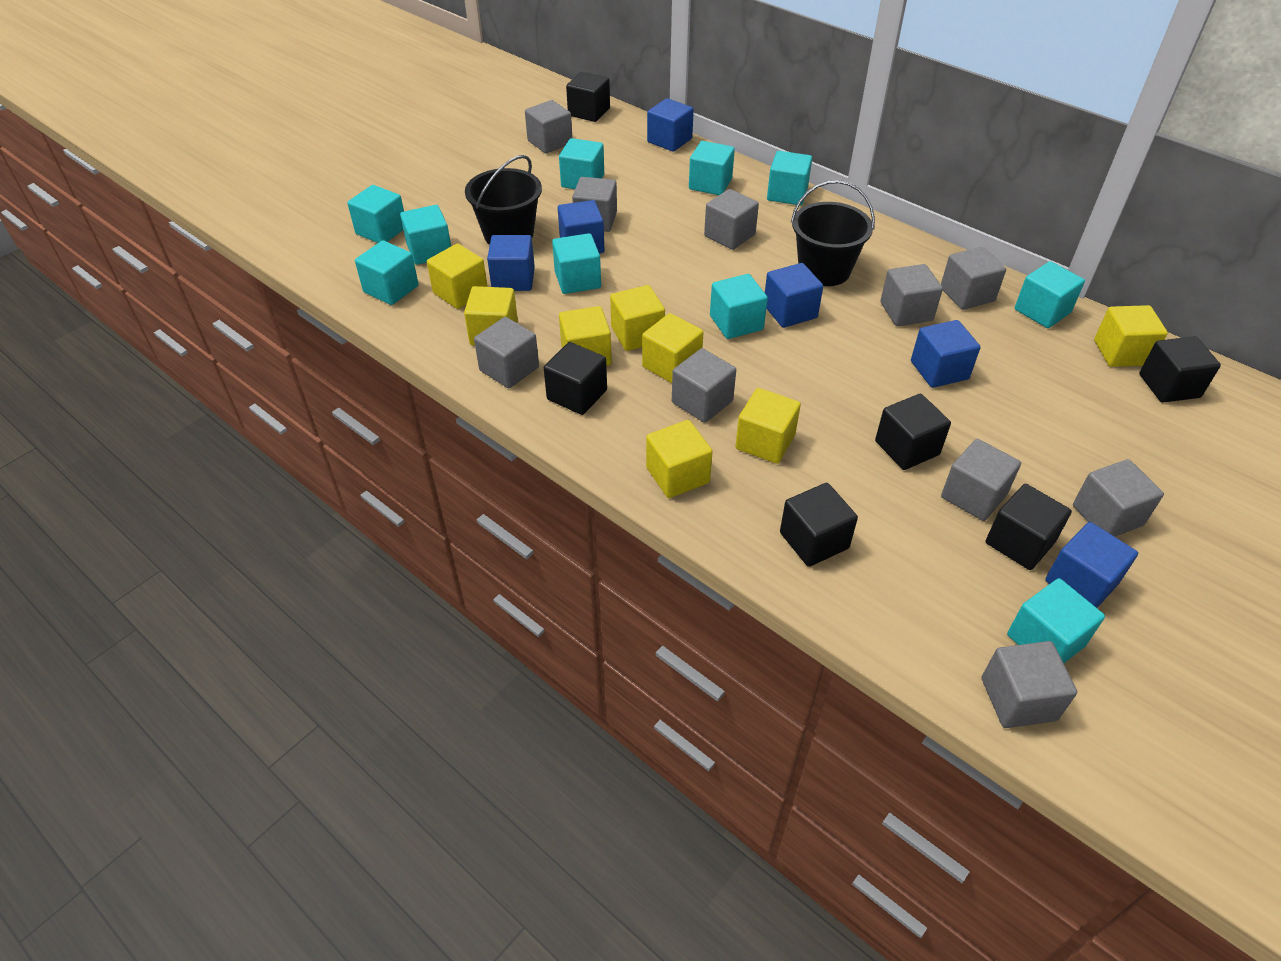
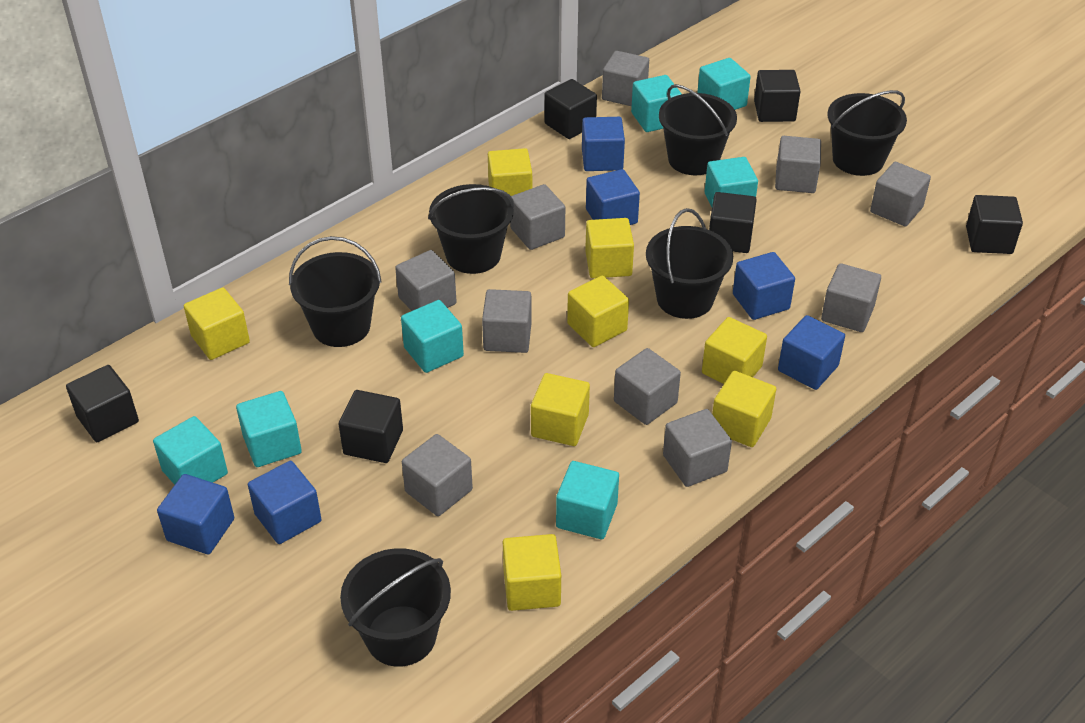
black bucket: [465,155,542,245] [791,180,875,286] = 2 -> [289,236,382,347] [340,548,451,667] [428,184,514,274] [646,208,733,319] [659,84,737,175] [827,90,907,176] = 6
turquoise cube: [347,185,404,243] [355,240,419,305] [400,205,451,265] [552,233,601,294] [559,138,604,189] [689,141,735,195] [710,274,768,339] [767,151,812,205] [1007,578,1105,663] [1015,261,1085,328] = 10 -> [153,416,228,485] [236,391,302,467] [401,300,464,373] [556,461,619,539] [631,75,682,132] [697,58,751,110] [705,157,758,207] = 7

